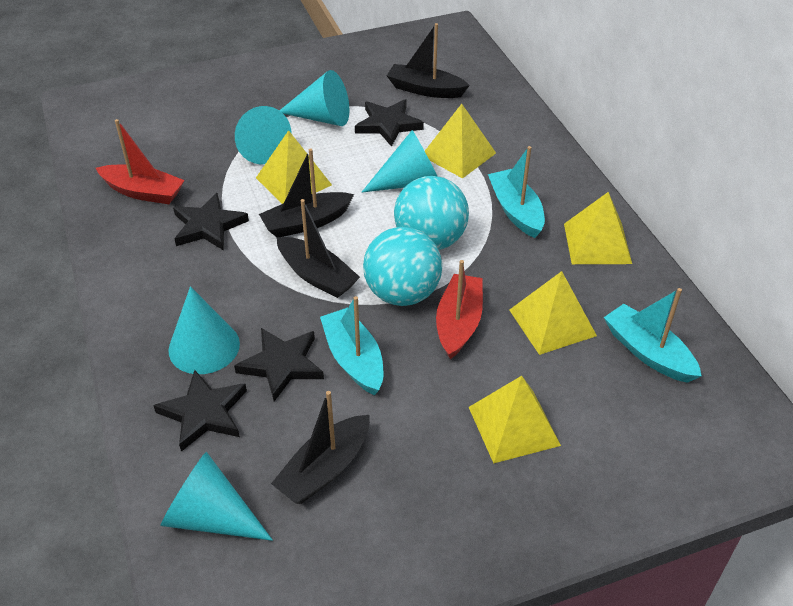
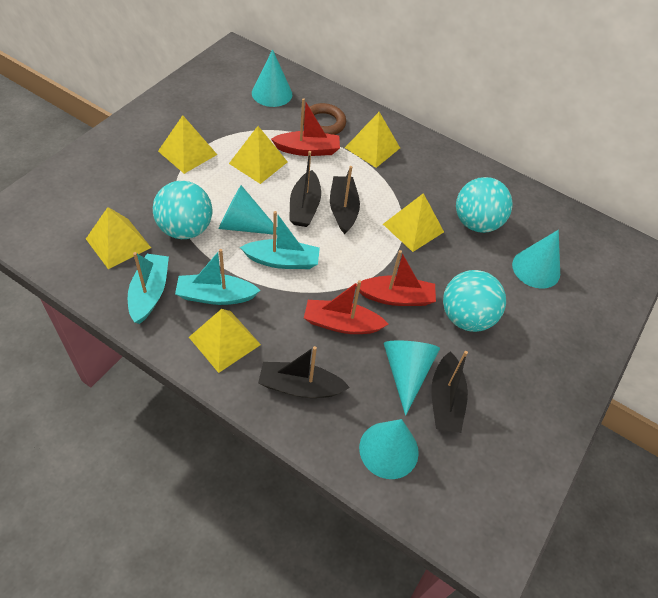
black star: [153,370,247,452] [173,193,249,250] [234,328,324,401] [355,99,424,147] = 4 -> none = 0
brown ring: none = 0 -> [303,103,346,135] = 1
red boat: [96,119,185,204] [436,260,483,359] = 2 -> [271,98,340,156] [304,280,388,334] [356,250,436,306] = 3
turquoise ball: [363,227,442,306] [394,176,469,250] = 2 -> [153,181,212,239] [443,270,506,332] [456,177,513,233] = 3
yellow pyramid: [256,130,332,204] [425,104,496,178] [469,376,561,463] [509,271,597,355] [564,192,632,264] = 5 -> [86,207,151,269] [158,115,217,174] [189,309,261,373] [229,126,288,184] [345,112,400,168] [383,193,444,252] = 6

